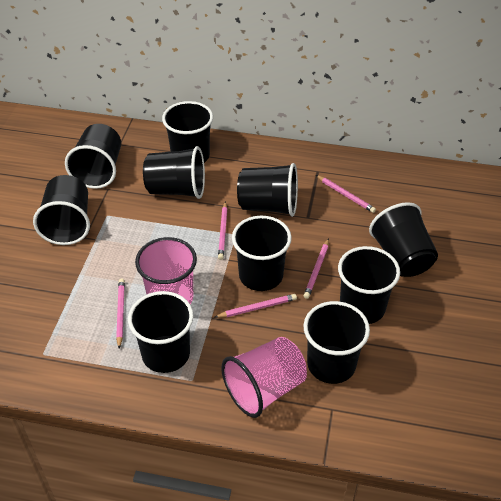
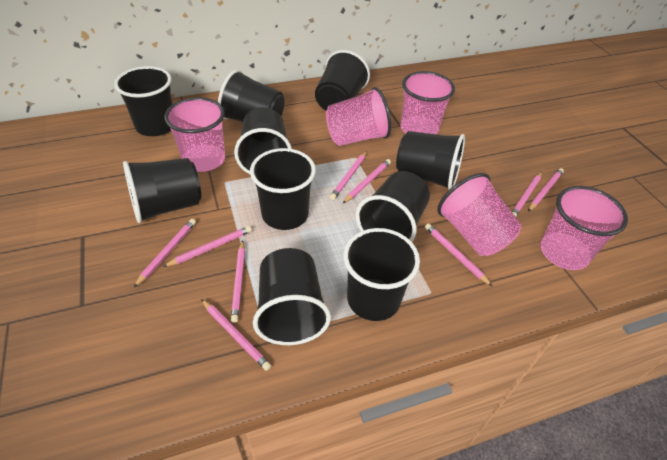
pink cup: [135,237,197,304] [221,337,307,418] = 2 -> [164,97,225,172] [326,87,391,146] [401,71,455,134] [437,173,522,256] [540,186,628,270] = 5
pink pencil: [116,279,125,349] [215,294,297,318] [218,201,227,260] [303,238,329,299] [316,175,376,213] = 5 -> [133,219,196,288] [163,226,252,267] [201,299,271,371] [231,240,245,323] [330,151,367,200] [342,159,391,204] [425,223,493,287] [512,172,542,217] [528,168,564,211] = 9

